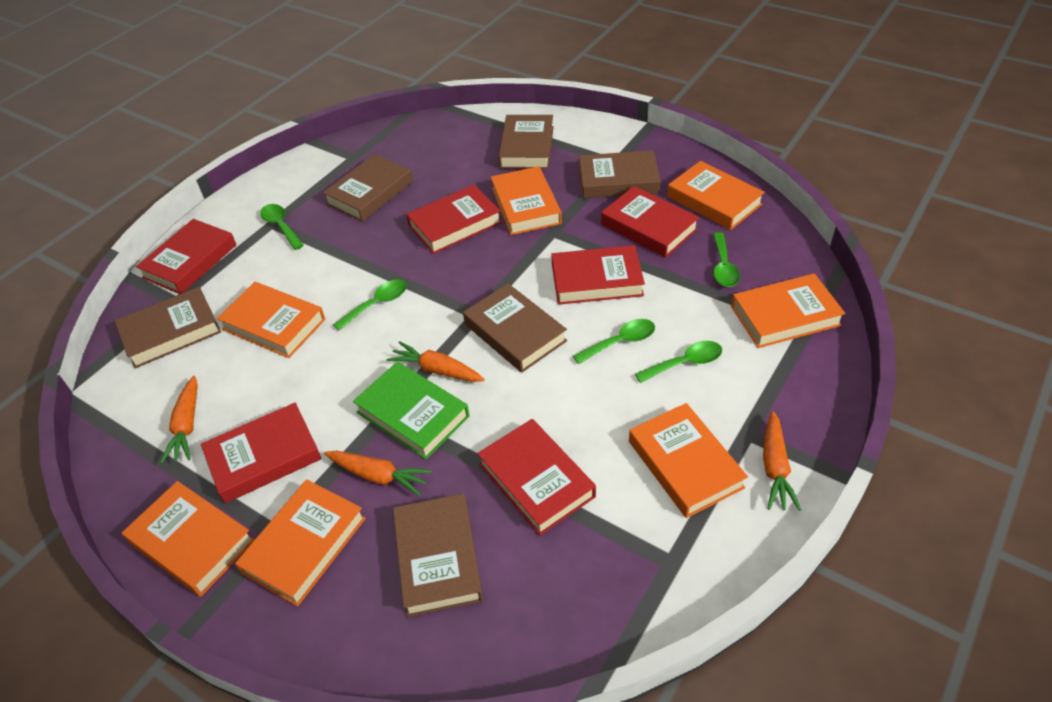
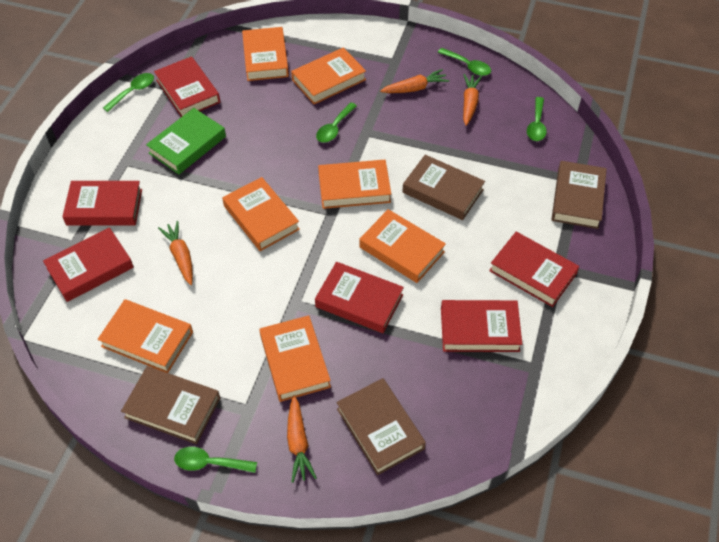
brown book: [115,287,221,368] [323,154,413,222] [393,493,483,617] [463,283,567,373] [498,115,554,169] [579,150,661,198] = 6 -> [121,366,220,444] [336,378,426,475] [402,155,485,220] [551,161,607,229] = 4

